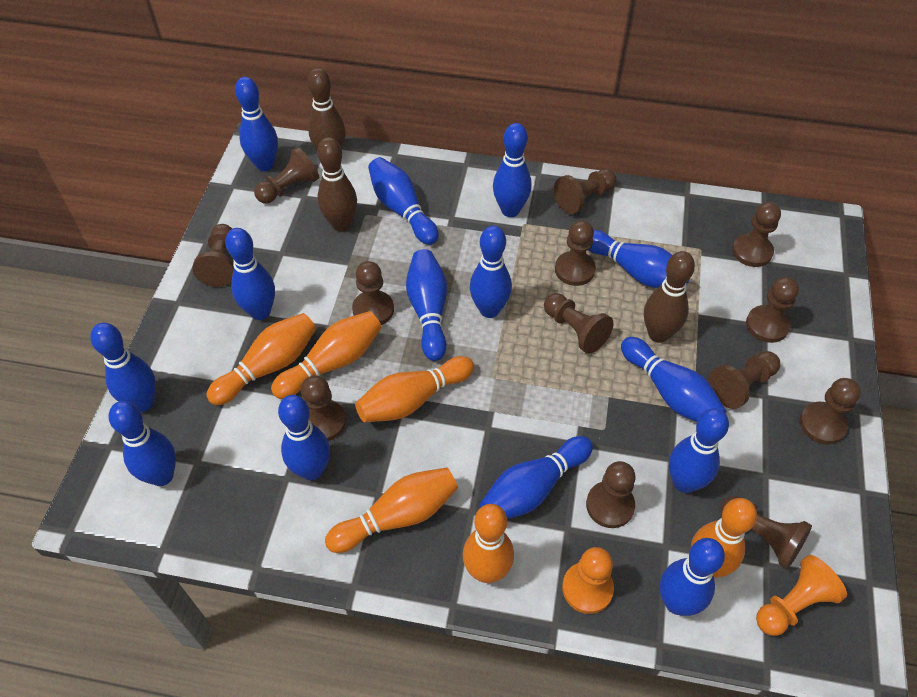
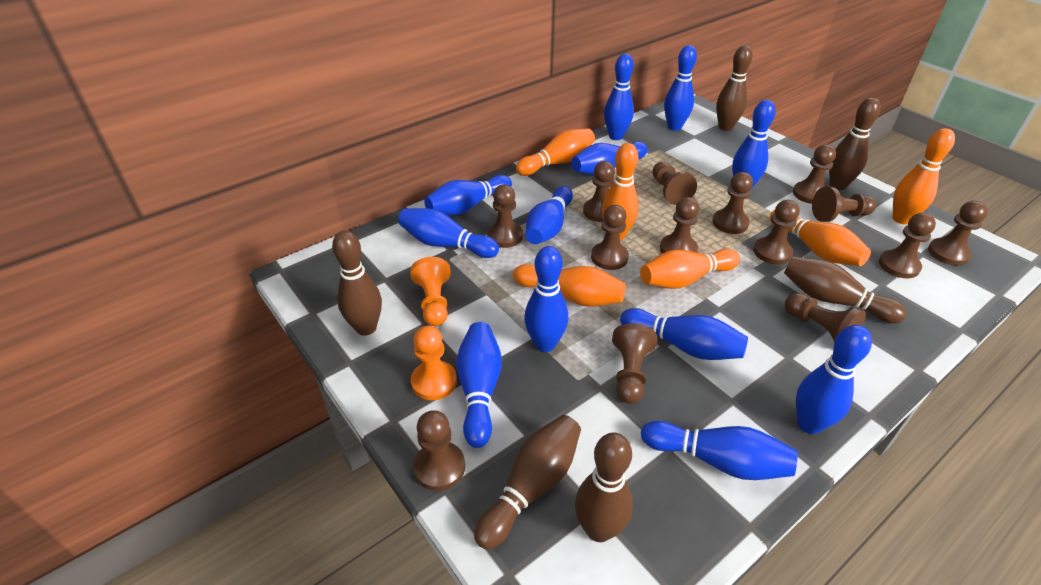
blue bowling pin: [90,323,156,412] [109,401,176,486] [225,228,275,320] [235,77,278,171] [278,395,330,480] [368,157,439,245] [406,249,447,361] [470,226,512,318] [480,436,593,519] [493,123,532,217] [588,230,690,288] [621,337,726,422] [660,538,725,616] [669,408,729,493] = 14 -> [398,208,499,258] [424,175,512,215] [456,322,502,448] [524,246,568,352] [526,186,573,244] [571,141,648,175] [604,54,634,140] [620,308,748,360] [641,421,798,480] [664,45,697,131] [732,100,776,190] [796,325,872,434] = 12
brown bowling pin: [308,68,346,150] [317,137,357,231] [644,251,695,343] = 3 -> [332,230,382,336] [474,415,581,550] [575,432,633,542] [716,45,753,131] [784,256,907,323] [829,98,881,190] = 6
brown pawn: [192,224,234,287] [254,147,319,204] [301,375,346,441] [352,261,394,325] [544,293,614,354] [554,169,617,214] [555,220,596,286] [586,461,636,528] [709,351,780,409] [721,496,812,569] [732,202,781,267] [746,277,799,343] [800,378,861,444] = 13 -> [413,410,465,491] [487,185,523,248] [583,161,615,222] [591,205,629,270] [612,323,658,404] [652,162,697,205] [660,197,699,253] [713,172,753,234] [753,200,800,264] [785,293,866,342] [793,144,836,204] [812,186,876,222] [879,213,936,278] [928,201,988,266] = 14

